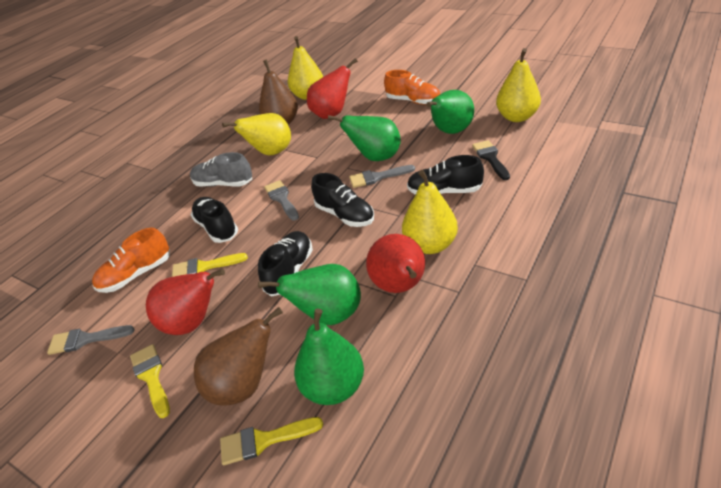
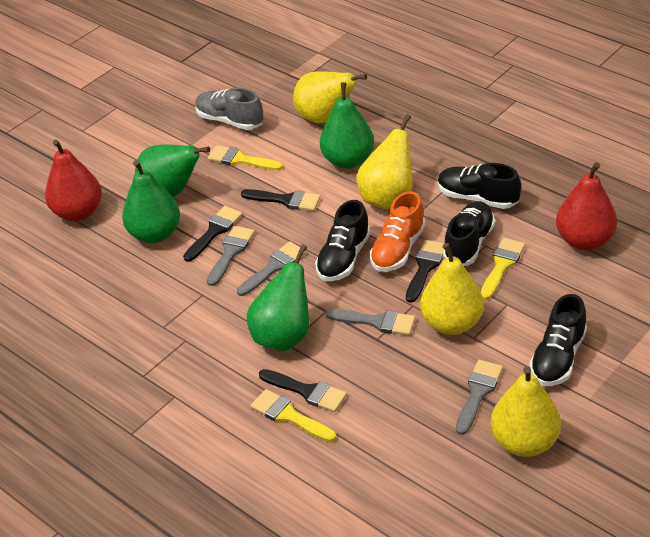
black brush: [472,140,510,180] = 1 -> [183,206,243,262] [241,189,321,211] [259,369,347,412] [406,240,445,303] = 4
brown pear: [194,307,283,406] [259,59,298,124] = 2 -> none = 0
grey brush: [47,325,135,355] [264,180,299,220] [349,165,415,188] = 3 -> [207,226,255,286] [237,241,306,296] [326,309,415,336] [456,360,503,435] = 4
orange shoe: [92,228,170,293] [384,70,440,105] = 2 -> [370,191,426,272] = 1
red pear: [146,269,225,335] [307,58,358,119] [366,234,425,293] = 3 -> [45,139,102,221] [556,162,617,250] = 2

